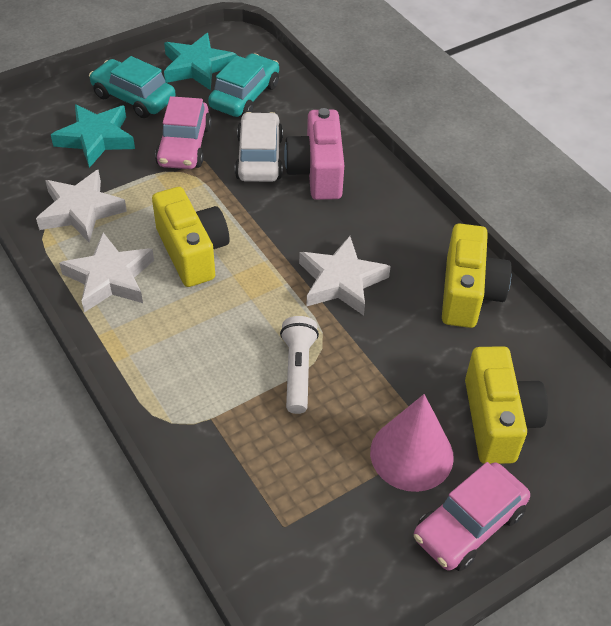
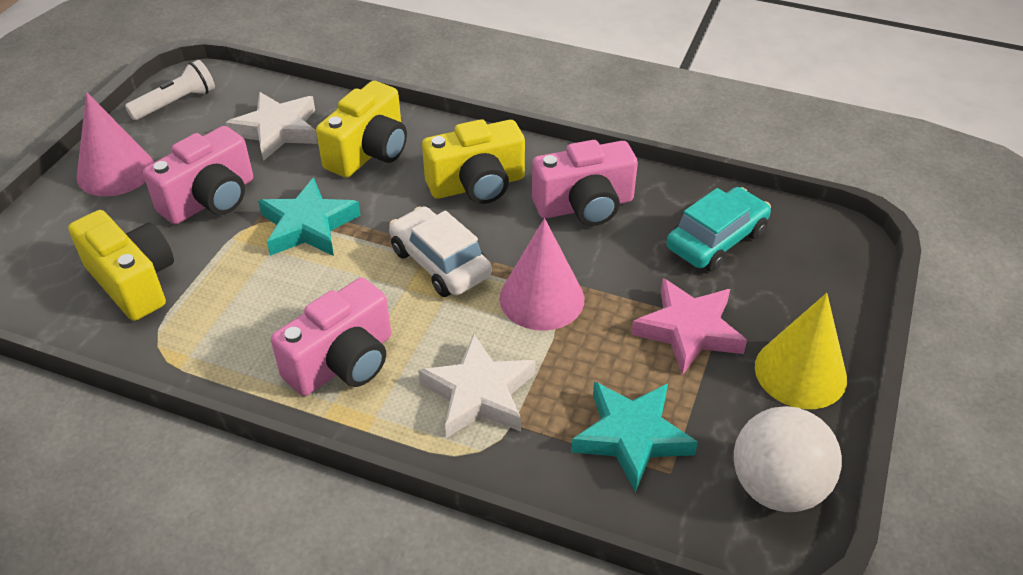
pink camera: [284,108,344,200] = 1 -> [143,126,253,224] [271,278,391,396] [532,140,638,226] = 3
pink car: [155,96,212,169] [414,462,530,571] = 2 -> none = 0
pink cone: [370,394,454,492] = 1 -> [77,92,154,196] [499,218,584,331] = 2
pink star: none = 0 -> [631,278,747,375] = 1
turquoise car: [89,56,176,118] [208,53,279,117] = 2 -> [667,187,771,271] = 1
white ball: none = 0 -> [734,406,842,512] = 1
white star: [36,170,127,242] [59,233,154,313] [299,236,391,316] = 3 -> [226,92,318,161] [418,334,536,438] = 2
yellow cone: none = 0 -> [755,293,847,409] = 1

